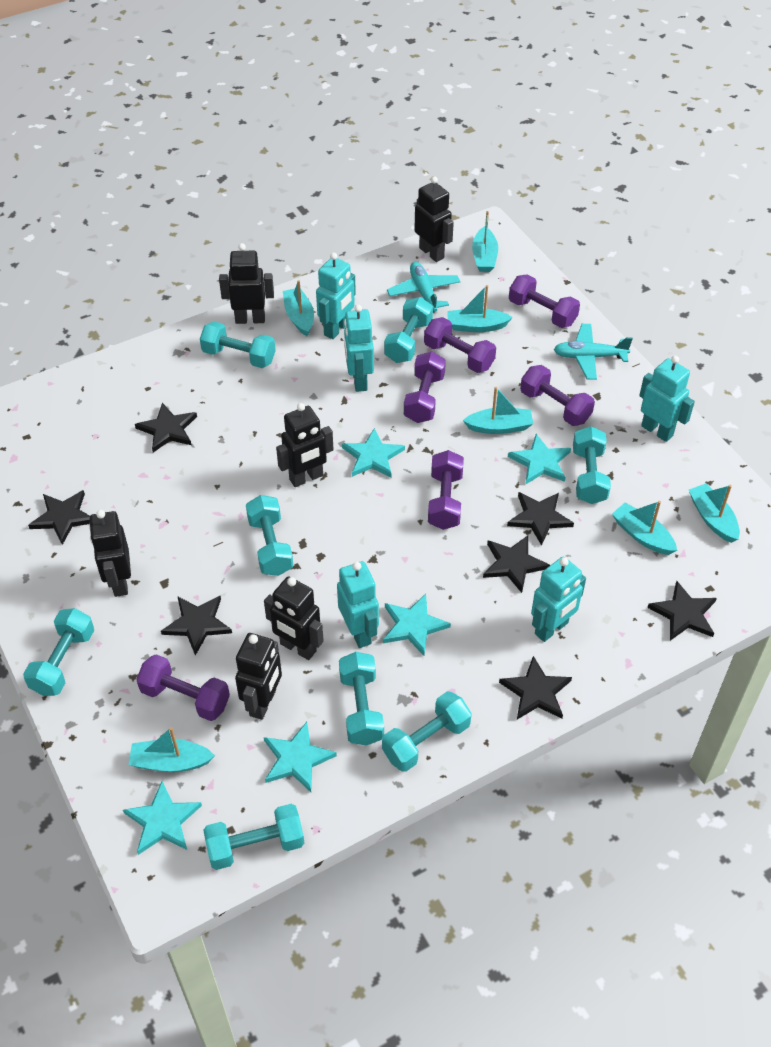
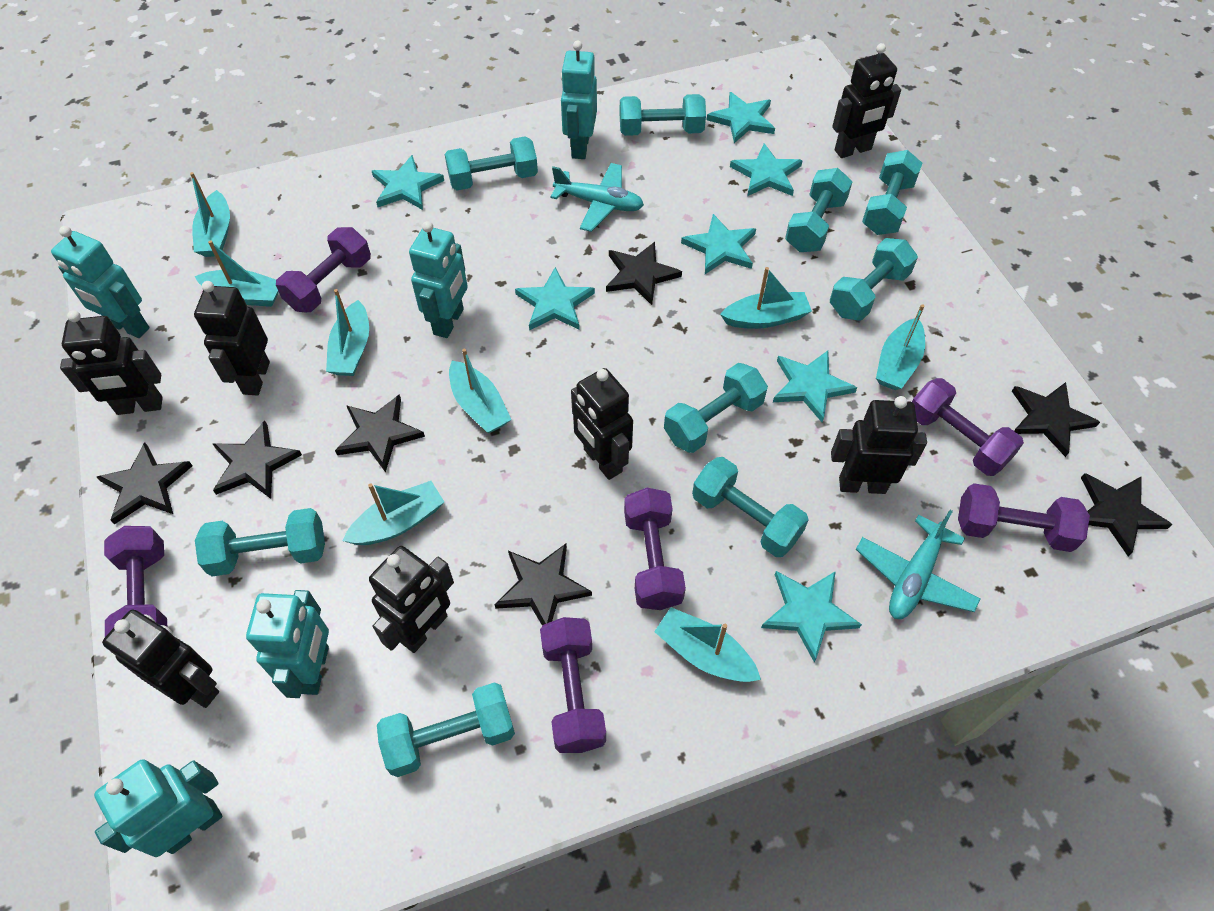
black robot: [89,510,131,597] [219,243,274,324] [235,633,282,720] [264,576,324,660] [276,403,333,487] [414,176,454,262] = 6 -> [60,310,163,415] [102,609,219,708] [194,281,270,395] [369,546,454,653] [571,368,633,480] [831,396,927,494] [832,43,901,158] = 7
turquoise boat: [129,727,215,772] [283,280,314,336] [447,285,513,332] [463,387,533,434] [472,211,498,272] [612,501,677,555] [689,483,740,543] = 7 -> [190,172,230,257] [194,240,279,307] [326,289,369,376] [343,481,444,545] [449,349,511,433] [654,607,761,682] [720,267,812,329] [876,304,925,390] = 8
turquoise dumbbell: [23,608,94,696] [200,321,276,368] [203,804,304,870] [246,495,293,576] [339,652,384,746] [382,691,472,772] [384,297,433,363] [573,426,611,504] = 8 -> [195,508,325,576] [377,682,515,777] [445,136,538,190] [620,94,706,136] [664,363,768,453] [692,457,809,557] [785,168,852,252] [830,238,918,321] [862,150,922,235] = 9
turquoise star: [123,781,202,855] [264,722,337,792] [342,428,405,478] [383,594,451,656] [508,434,571,484] = 5 -> [372,155,444,210] [515,267,595,330] [681,214,756,274] [707,92,775,143] [730,143,803,196] [761,571,862,662] [773,351,857,422] = 7

